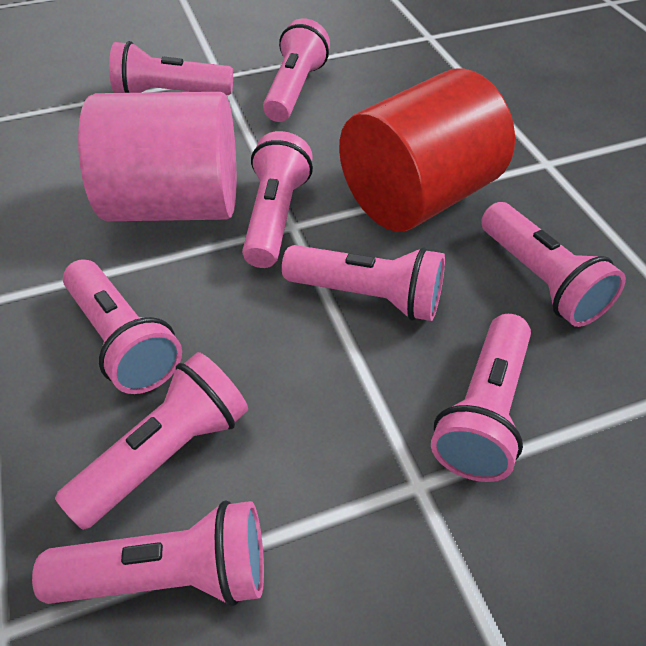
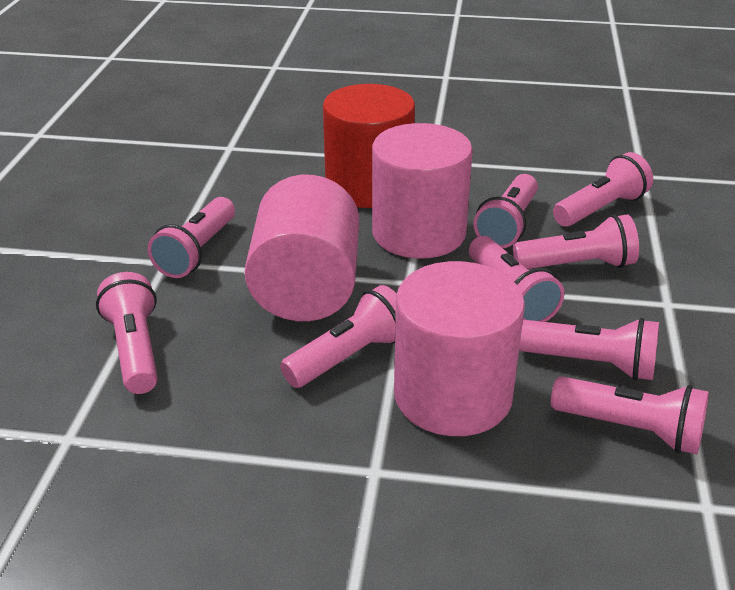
pink cylinder: [78,92,236,221] = 1 -> [244,175,359,321] [372,123,473,258] [394,261,525,436] = 3

